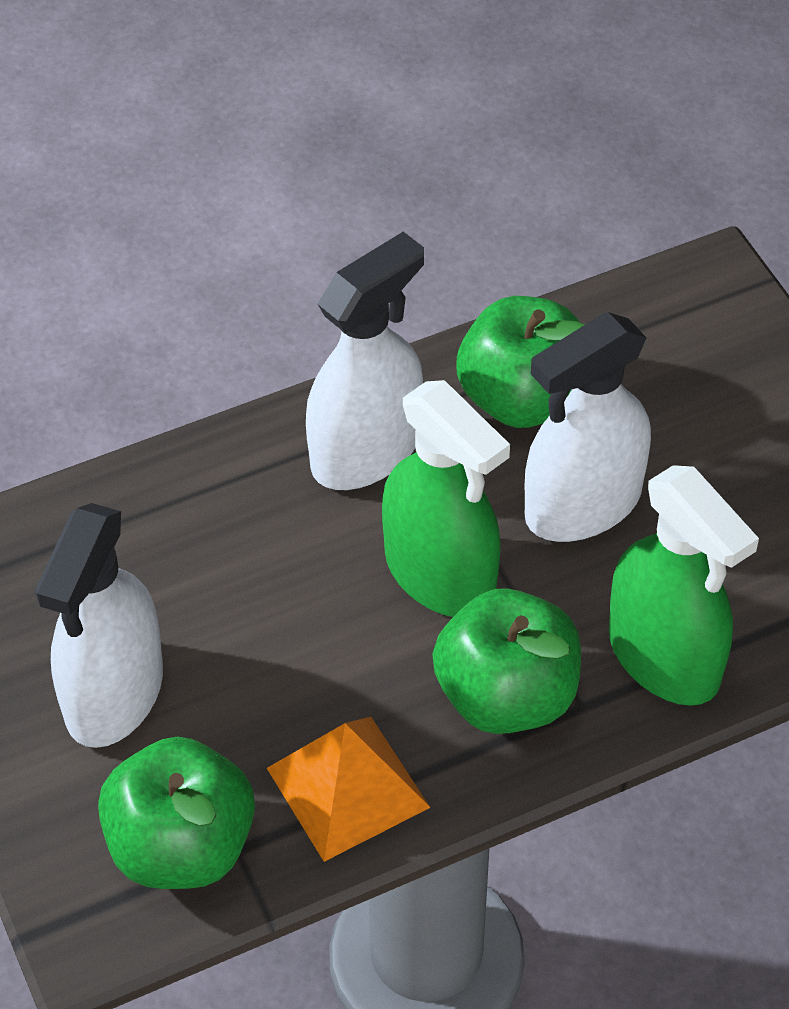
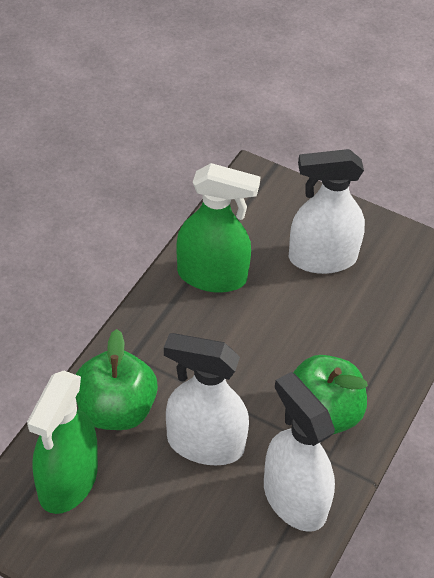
green apple: [98,737,255,889] [432,588,581,734] [456,296,585,428] = 3 -> [75,329,158,430] [293,355,368,435] = 2
orange pyramid: [267,717,430,862] = 1 -> none = 0

